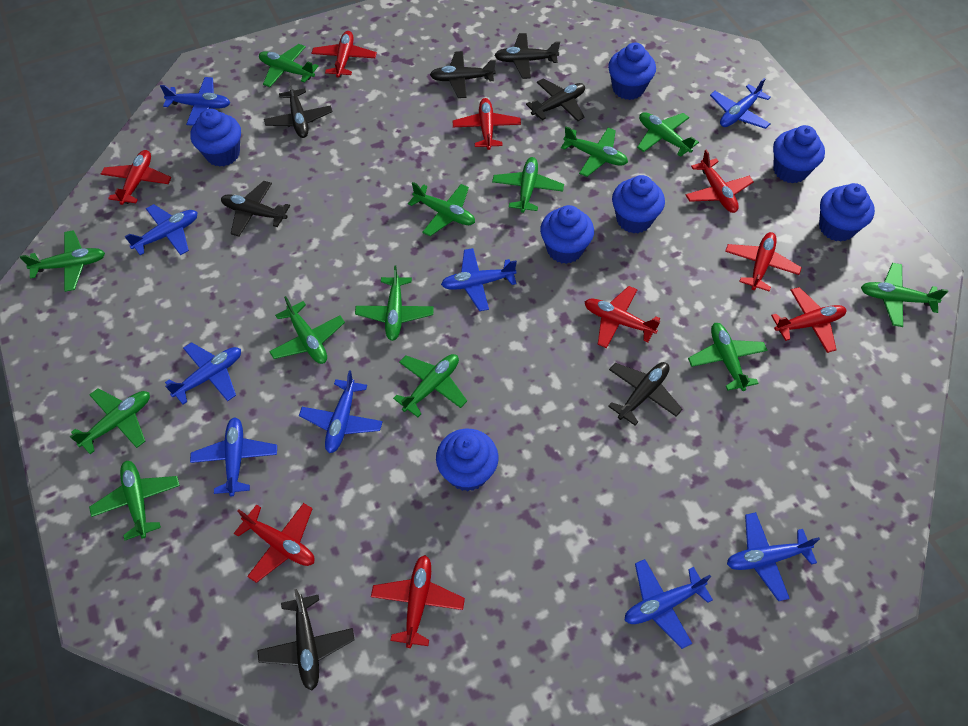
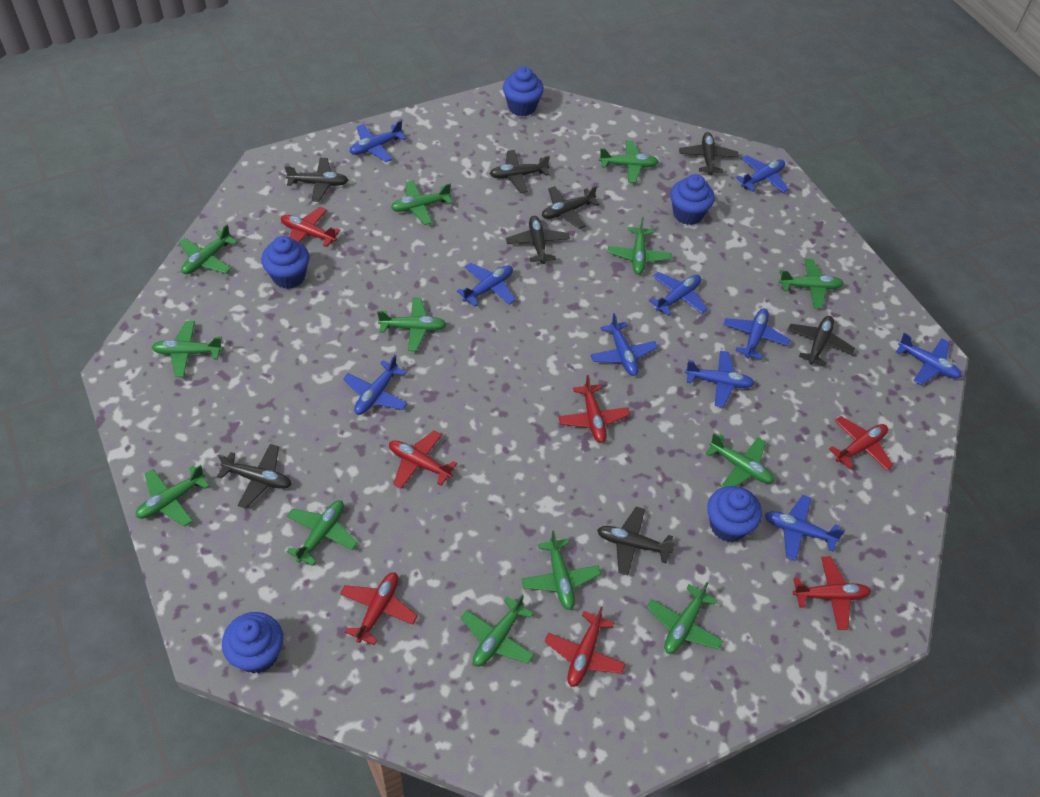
black plane: [221,181,290,237] [257,589,355,690] [264,78,332,138] [430,51,496,98] [494,33,560,79] [526,78,585,121] [608,362,682,425] = 7 -> [217,444,292,509] [285,158,348,202] [490,150,550,193] [506,216,570,264] [542,186,600,229] [597,507,676,575] [679,132,739,175] [788,316,855,367] = 8
blue cupcake: [190,109,241,167] [436,429,499,492] [540,205,594,264] [608,43,656,100] [612,175,665,234] [773,125,825,183] [819,183,875,242] = 7 -> [222,612,283,674] [261,236,310,289] [503,67,544,116] [670,174,715,225] [707,486,762,542] = 5
blue plane: [124,204,197,255] [160,77,230,126] [165,342,241,404] [190,417,277,496] [299,370,383,453] [441,248,517,311] [624,559,713,649] [710,78,771,129] [727,512,820,601] = 9 -> [343,355,408,415] [350,121,406,162] [457,263,516,307] [590,313,658,376] [649,272,708,316] [685,351,755,407] [723,308,791,360] [736,155,789,193] [765,495,845,561] [896,333,962,385] = 10
red plane: [101,150,172,205] [234,503,315,583] [311,31,377,78] [371,555,465,648] [453,98,521,150] [585,286,661,348] [686,149,754,213] [725,232,802,291] [771,287,847,353] = 9 -> [281,207,340,247] [340,572,417,645] [389,430,457,489] [544,607,625,687] [558,375,630,443] [793,557,871,630] [829,416,893,470] = 7

